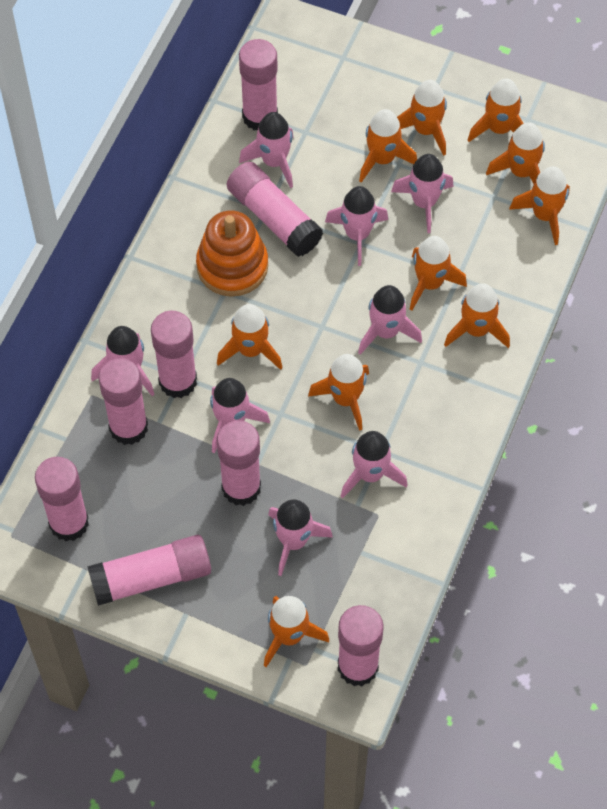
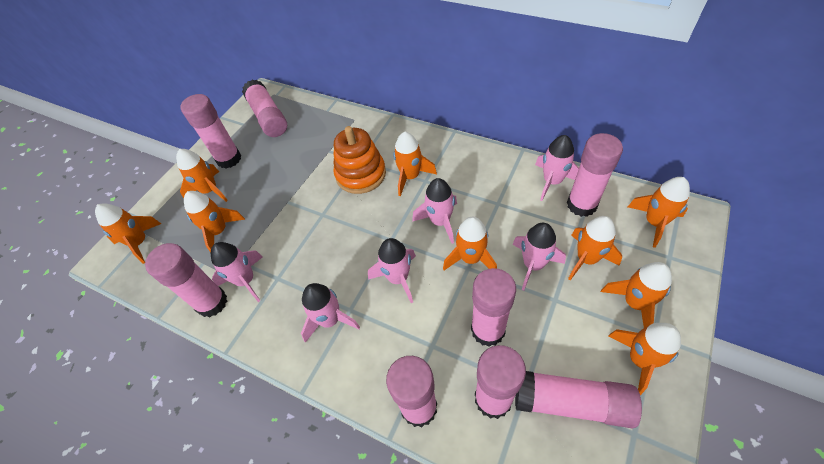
orange rocket: [217,304,283,370] [264,596,329,667] [308,354,369,431] [359,109,417,183] [397,80,447,156] [410,236,467,310] [444,283,510,348] [468,78,524,142] [486,122,545,184] [509,166,570,245] = 10 -> [95,203,161,264] [176,149,228,202] [184,191,245,253] [393,132,437,196] [443,217,497,270] [568,216,622,280] [601,262,672,328] [608,323,681,395] [628,177,690,248] = 9
pink rocket: [91,326,155,396] [210,378,270,453] [239,112,293,188] [268,499,333,576] [325,186,388,266] [341,431,408,498] [358,285,422,355] [391,154,453,233] = 8 -> [211,242,263,302] [301,283,360,343] [368,238,416,303] [412,178,457,244] [512,223,566,291] [535,135,579,201] = 6

